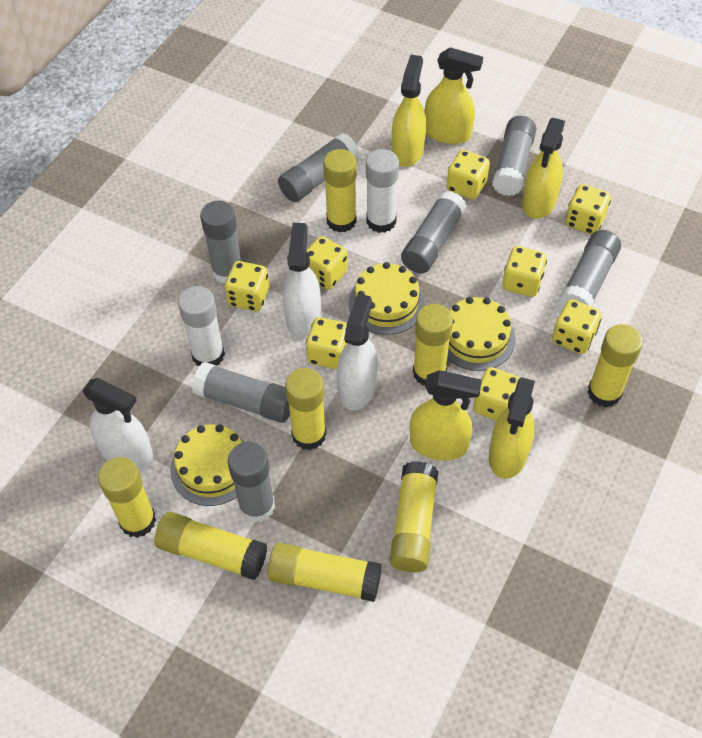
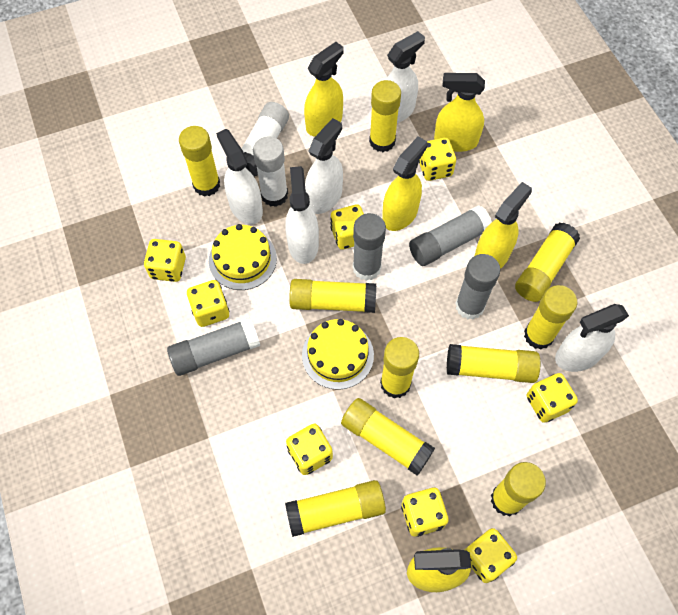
grey glue stick: [192,362,290,423] [200,200,241,283] [228,442,275,523] [278,133,359,202] [401,191,467,273] [492,116,536,196] [559,230,621,308] = 7 -> [167,318,260,376] [353,213,386,281] [409,205,492,266] [455,254,500,320] = 4
white spray bottle: [83,378,153,470] [283,223,321,338] [337,294,378,410] = 3 -> [216,129,263,224] [285,166,319,264] [305,118,343,214] [385,31,425,123] [555,304,629,372] = 5
yellow cake: [170,424,245,506] [349,262,425,335] [447,297,516,371] = 3 -> [209,224,277,290] [302,319,374,390] = 2
yellow glue stick: [98,457,156,538] [154,512,267,580] [268,542,382,602] [285,368,326,450] [323,149,357,233] [390,461,438,572] [413,304,453,386] [587,324,643,407] = 8 -> [179,126,220,197] [285,480,386,537] [289,279,376,313] [341,398,435,476] [369,80,401,152] [380,337,419,399] [447,344,540,383] [491,462,546,516] [515,222,580,302] [524,285,577,349] = 10

